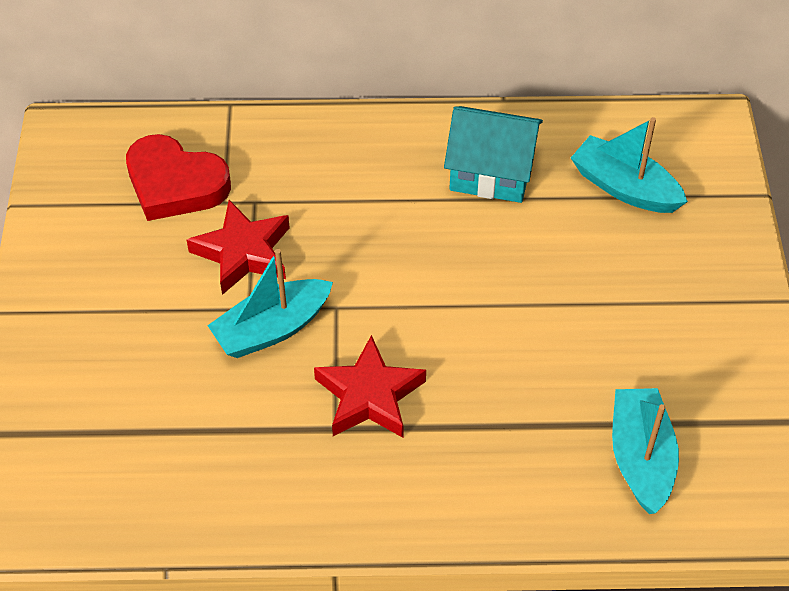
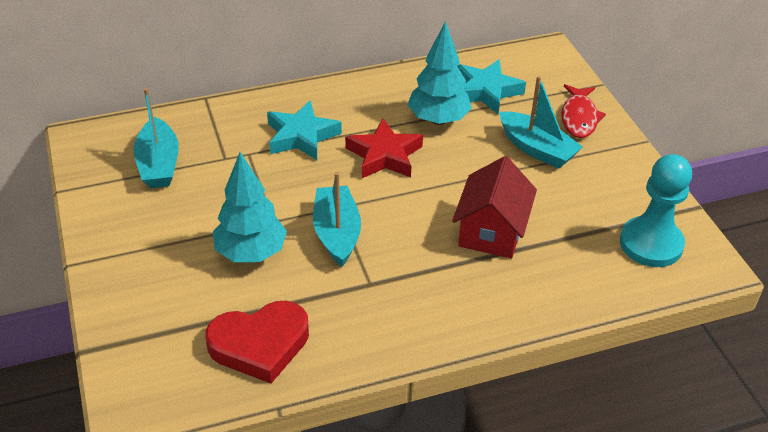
red fish: none = 0 -> [561,84,606,138] = 1
red house: none = 0 -> [452,156,537,258] = 1
red star: [187,200,290,295] [314,335,426,438] = 2 -> [345,119,423,178] = 1
turquoise house: [444,106,543,203] = 1 -> none = 0
turquoise pawn: none = 0 -> [620,154,692,267] = 1
turquoise star: none = 0 -> [267,100,342,160] [457,59,526,114] = 2
turquoise tree: none = 0 -> [213,152,287,262] [408,21,472,125] = 2

